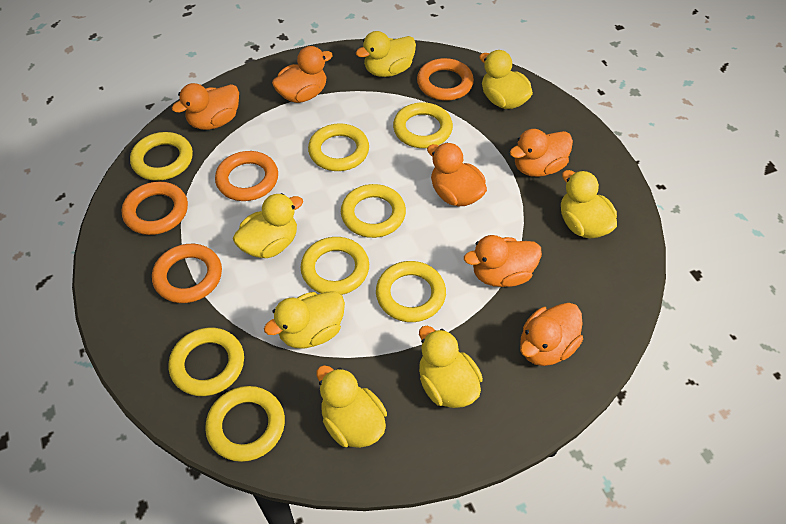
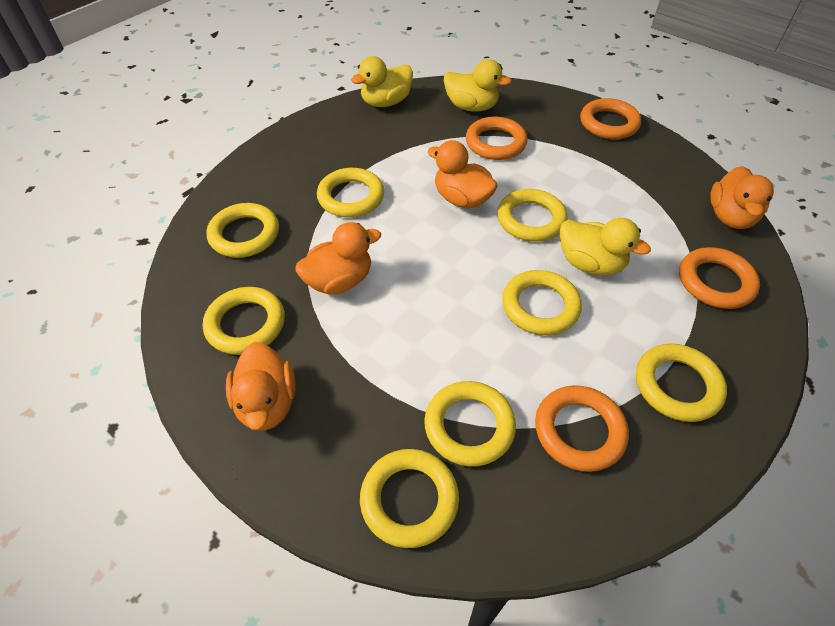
orange duck: [172,83,239,130] [272,46,333,103] [427,143,487,206] [464,235,542,287] [510,129,573,177] [520,303,583,366] = 6 -> [226,342,296,431] [295,222,381,294] [427,140,498,209] [710,166,774,229] = 4
yellow duck: [233,193,303,258] [264,291,345,349] [316,365,387,448] [356,31,416,77] [419,326,483,408] [479,50,533,109] [561,170,617,238] = 7 -> [351,56,413,107] [444,59,512,112] [560,218,651,276] = 3

